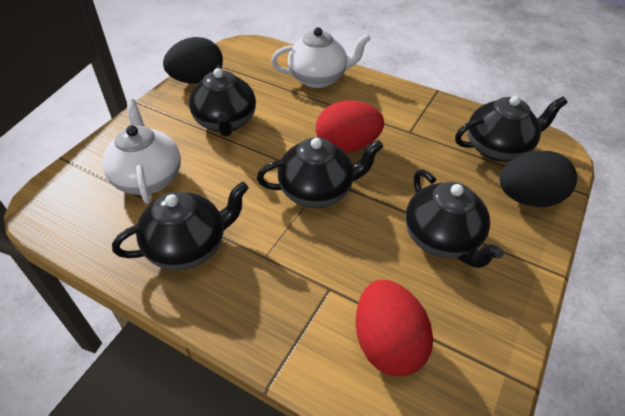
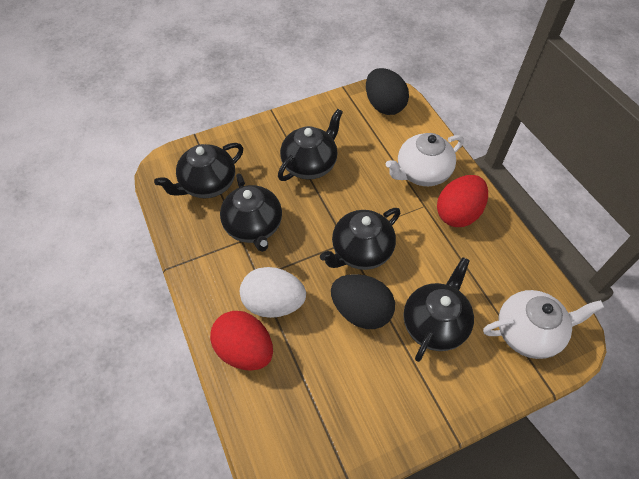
white egg: none = 0 -> [240,267,306,318] = 1

